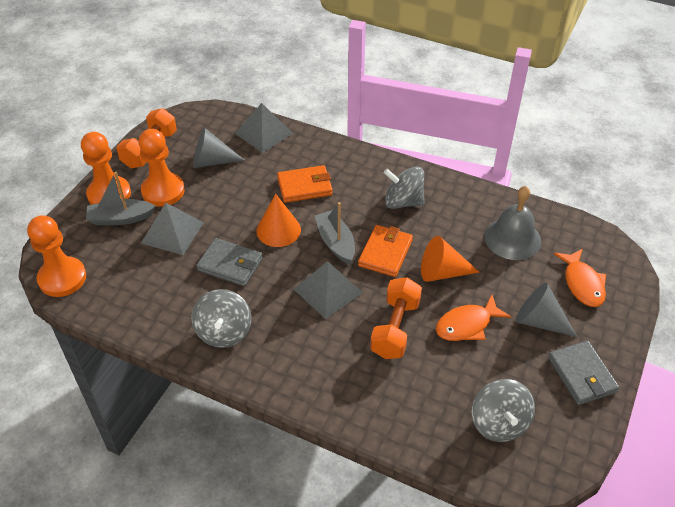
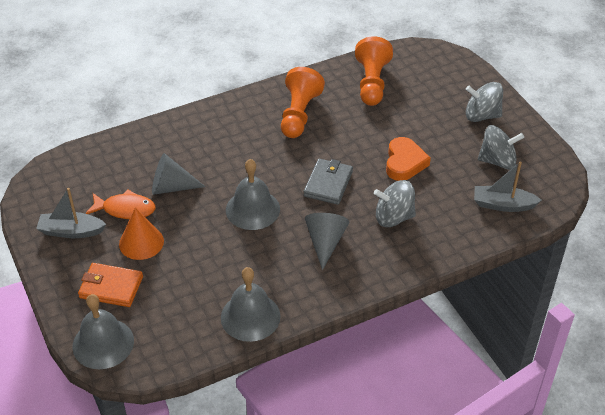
grey bell: [484,186,541,260] = 1 -> [72,294,134,369] [221,267,281,342] [226,159,280,230] = 3
grey pyramid: [141,203,204,255] [235,103,293,153] [294,261,363,319] = 3 -> none = 0
grey wallet: [196,238,263,286] [548,341,620,405] = 2 -> [303,159,353,205] = 1
orange cone: [256,194,301,247] [421,236,480,282] = 2 -> [119,208,164,260] = 1
orange dumbbell: [117,108,177,168] [370,277,422,359] = 2 -> none = 0
orange fish: [436,295,511,341] [554,249,606,307] = 2 -> [85,189,156,219] = 1
orange heart: none = 0 -> [386,137,431,181] = 1
orange pawn: [27,215,86,297] [81,132,131,205] [138,129,185,207] = 3 -> [281,67,325,138] [355,36,393,106] = 2
orange wallet: [277,165,333,203] [358,225,413,277] = 2 -> [78,263,143,307] = 1

